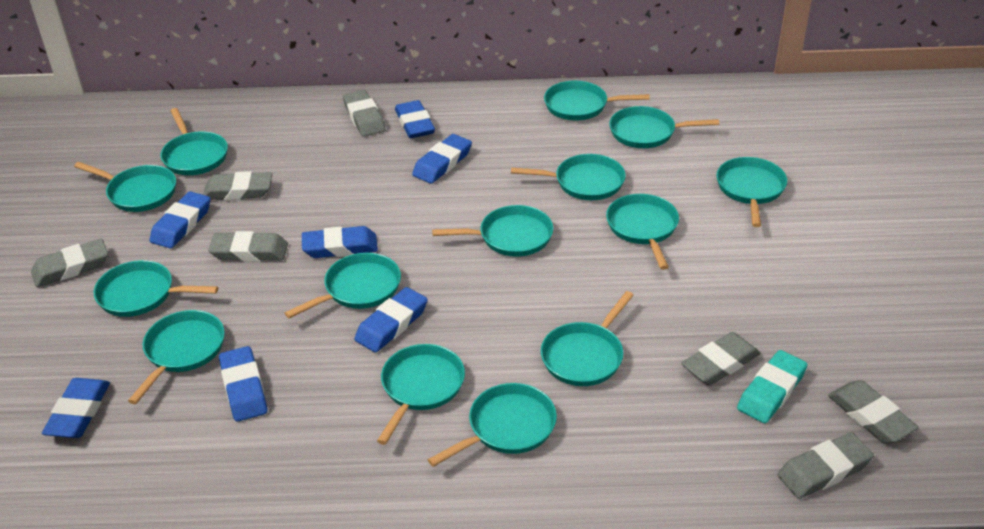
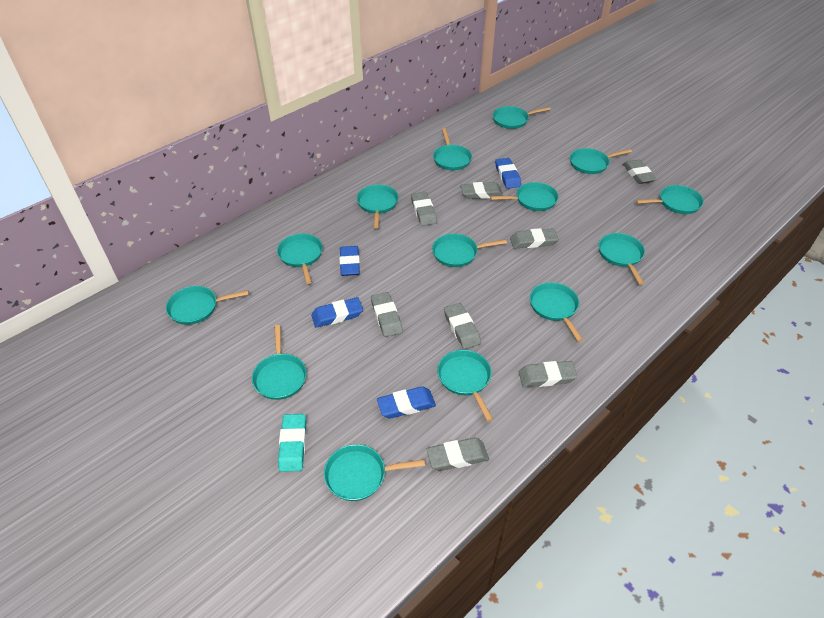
blue eraser: [42,378,110,438] [150,191,211,248] [219,346,268,422] [302,226,378,258] [354,287,428,352] [395,100,435,138] [412,134,472,184] = 7 -> [311,297,363,328] [339,246,360,276] [377,386,436,419] [495,158,521,189] = 4
grey eraser: [31,239,108,287] [203,171,272,200] [208,231,288,262] [343,90,385,137] [681,332,760,385] [778,432,874,499] [828,380,919,444] = 7 -> [371,292,403,337] [411,192,437,226] [426,438,489,471] [444,303,481,349] [461,182,503,199] [510,228,558,249] [519,361,577,387] [623,160,657,184] = 8

